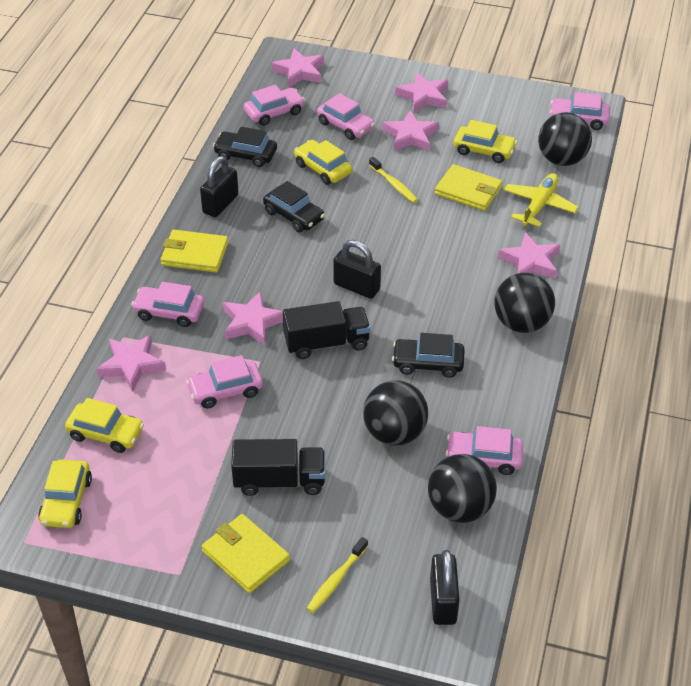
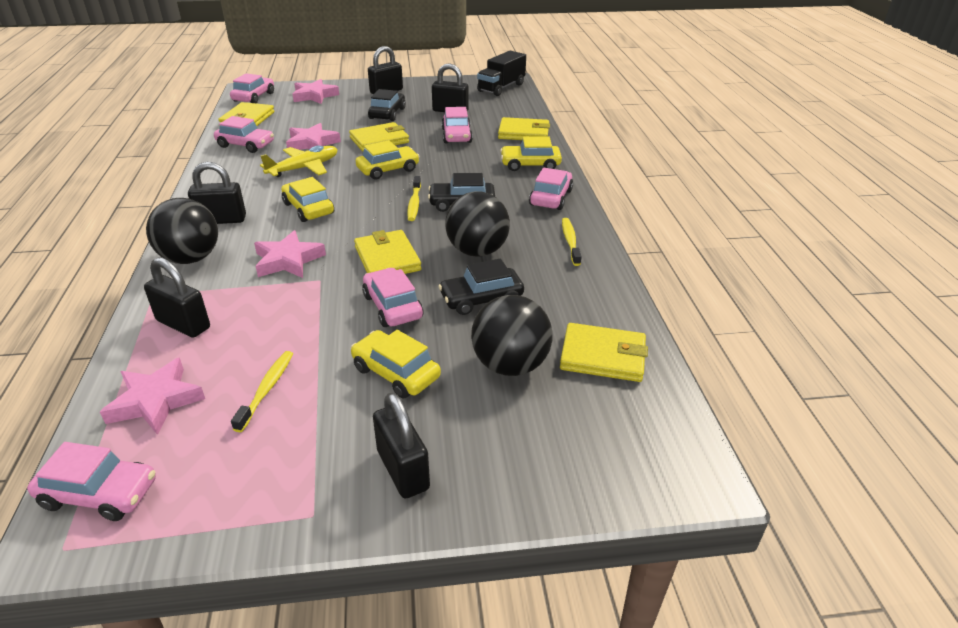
black ball: [363,380,428,446] [428,454,497,523] [494,273,555,333] [538,112,592,166] = 4 -> [146,198,218,264] [445,191,510,257] [471,295,553,376] = 3
black padlock: [200,156,239,217] [333,240,381,299] [430,550,460,625] = 3 -> [144,257,210,338] [188,162,246,224] [368,46,403,94] [373,392,430,499] [432,63,469,112] = 5
black truck: [231,439,325,496] [283,301,371,359] = 2 -> [477,51,526,96] = 1
pink star: [97,335,166,392] [223,291,283,346] [272,48,324,87] [382,110,439,151] [395,72,448,112] [498,232,560,279] = 6 -> [100,358,205,435] [254,230,326,278] [286,123,341,150] [293,79,339,104] = 4
yellow toothbrush: [306,537,368,613] [369,157,418,203] = 2 -> [231,351,293,432] [407,176,421,221] [562,218,582,266] = 3
yellow wallet: [161,230,228,273] [202,514,290,593] [435,164,502,211] = 3 -> [218,102,274,126] [349,122,409,151] [354,230,422,274] [498,117,550,140] [560,323,648,382] = 5

